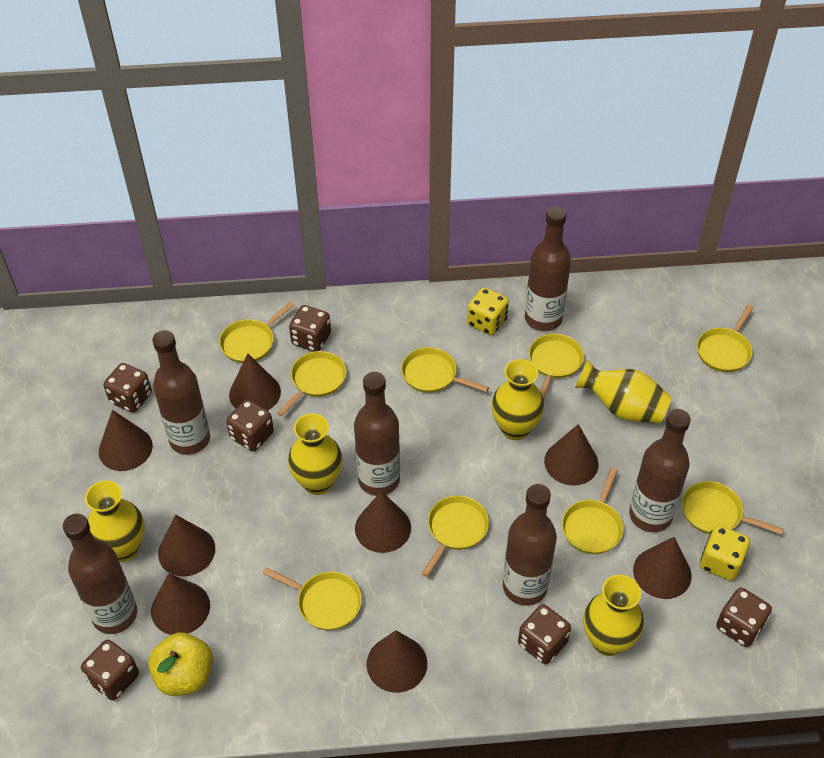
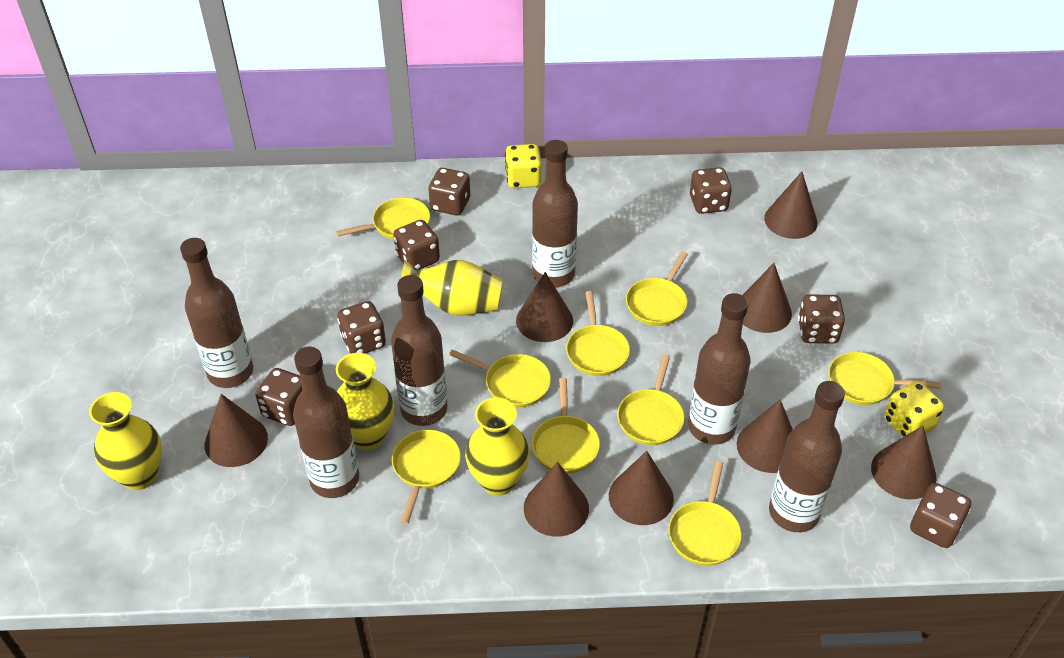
brown dice: [81,640,139,701] [104,363,152,413] [226,400,274,451] [289,305,331,352] [518,604,571,664] [716,588,772,647] = 6 -> [255,368,302,426] [337,301,386,354] [393,220,440,269] [428,168,470,216] [690,167,732,214] [798,295,845,344] [910,483,971,548] = 7
yellow apple: [148,632,213,696] = 1 -> none = 0
yellow vase: [85,480,145,562] [288,413,343,495] [491,359,544,440] [575,359,672,423] [583,575,644,656] = 5 -> [89,392,162,490] [336,353,394,450] [401,260,503,316] [465,397,529,496] = 4

